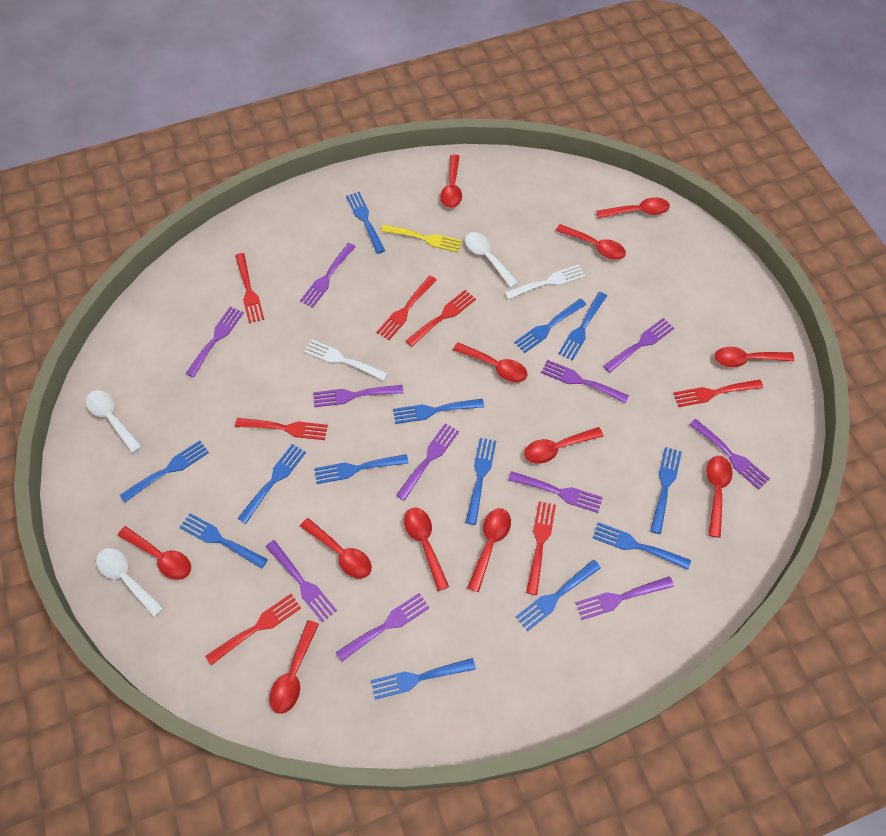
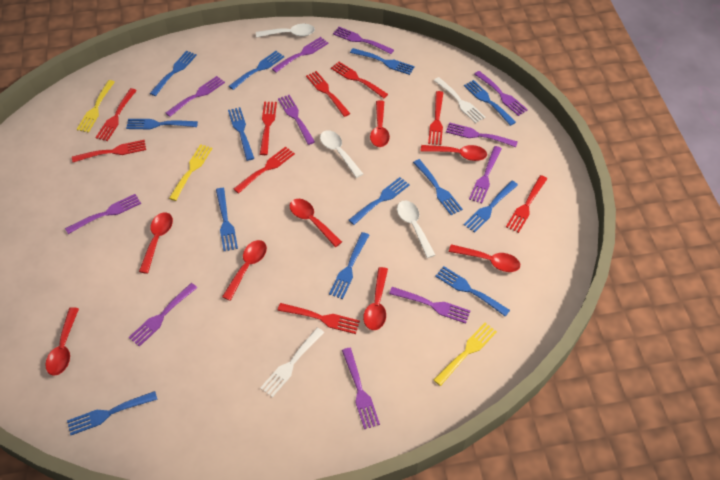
red fork: [205,593,301,665] [235,253,264,323] [235,418,328,440] [377,276,437,340] [406,290,476,347] [526,501,556,595] [673,379,763,407] = 7 -> [72,140,146,162] [95,88,137,141] [234,147,295,194] [260,102,277,155] [277,303,360,334] [306,71,350,117] [331,62,388,98] [428,91,444,145] [506,175,547,233] = 9
red spoon: [118,526,191,580] [269,620,319,714] [300,518,372,579] [404,507,449,591] [440,154,462,208] [453,342,528,382] [467,508,511,592] [524,427,603,464] [556,224,626,260] [596,197,670,218] [706,456,733,538] [715,347,794,367] = 12 -> [45,307,79,376] [139,212,173,274] [222,240,267,301] [290,199,342,247] [363,267,388,330] [370,100,390,147] [421,145,487,161] [449,244,520,272] = 8
yellow fork: [381,224,462,252] = 1 -> [76,80,115,133] [169,144,212,201] [434,323,497,386] = 3

